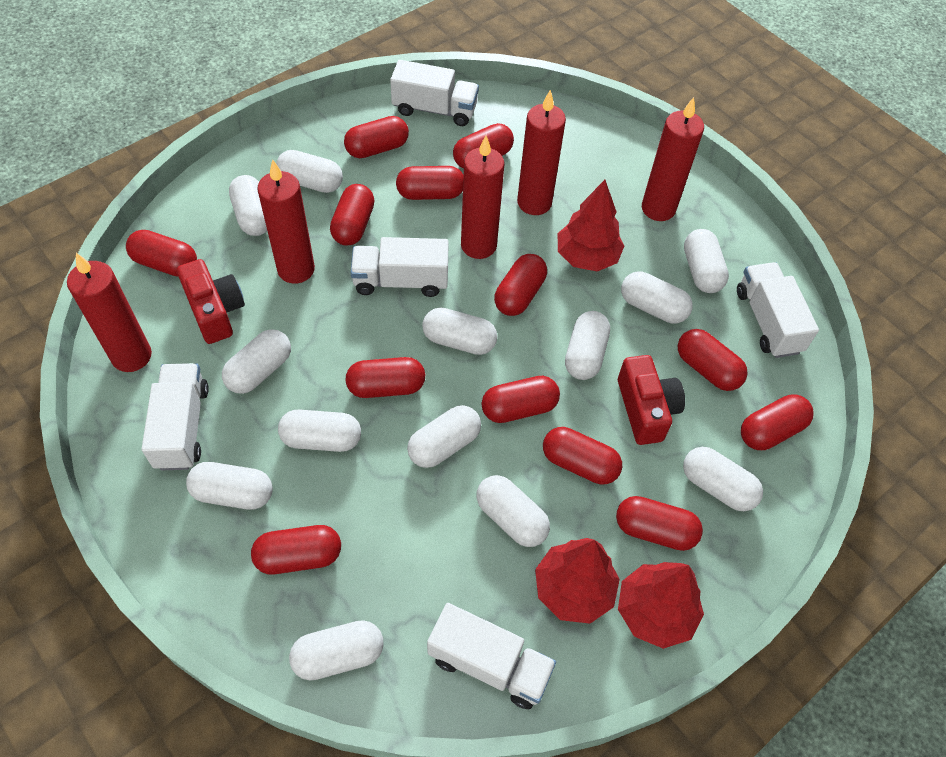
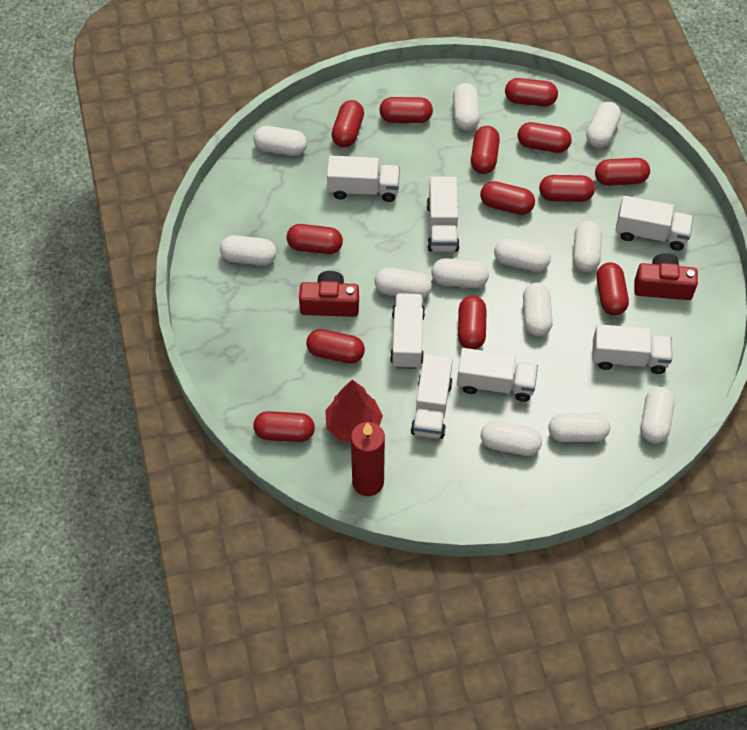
red candle: [67,253,152,372] [257,160,315,284] [461,136,504,259] [517,90,566,215] [642,97,704,221] = 5 -> [351,422,385,496] = 1
red tree: [535,538,620,624] [558,180,624,272] [618,562,704,649] = 3 -> [325,380,383,442] = 1
white capsule: [186,462,273,510] [222,329,291,394] [229,175,267,236] [276,150,343,193] [278,409,361,452] [289,620,384,681] [407,405,481,468] [422,307,498,355] [477,475,550,547] [565,311,610,380] [621,271,693,324] [683,447,763,511] [684,229,729,293] = 13 -> [220,235,276,266] [253,126,307,156] [375,268,432,299] [431,258,489,288] [453,83,480,131] [481,421,542,456] [494,238,551,272] [523,283,553,336] [548,413,610,442] [573,221,602,272] [586,102,621,148] [641,387,675,443] = 12
white truck: [142,363,209,470] [350,237,449,297] [390,60,479,126] [427,603,556,709] [737,262,819,358] = 5 -> [327,155,400,202] [390,293,425,369] [411,354,453,439] [427,177,460,252] [457,348,538,402] [592,324,672,374] [615,196,693,251] = 7

